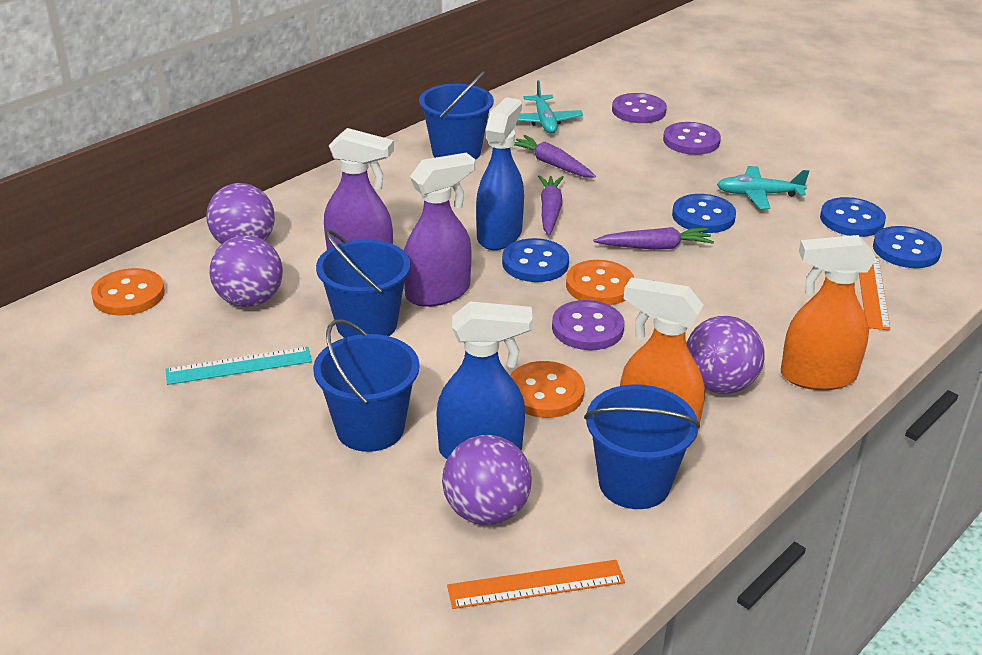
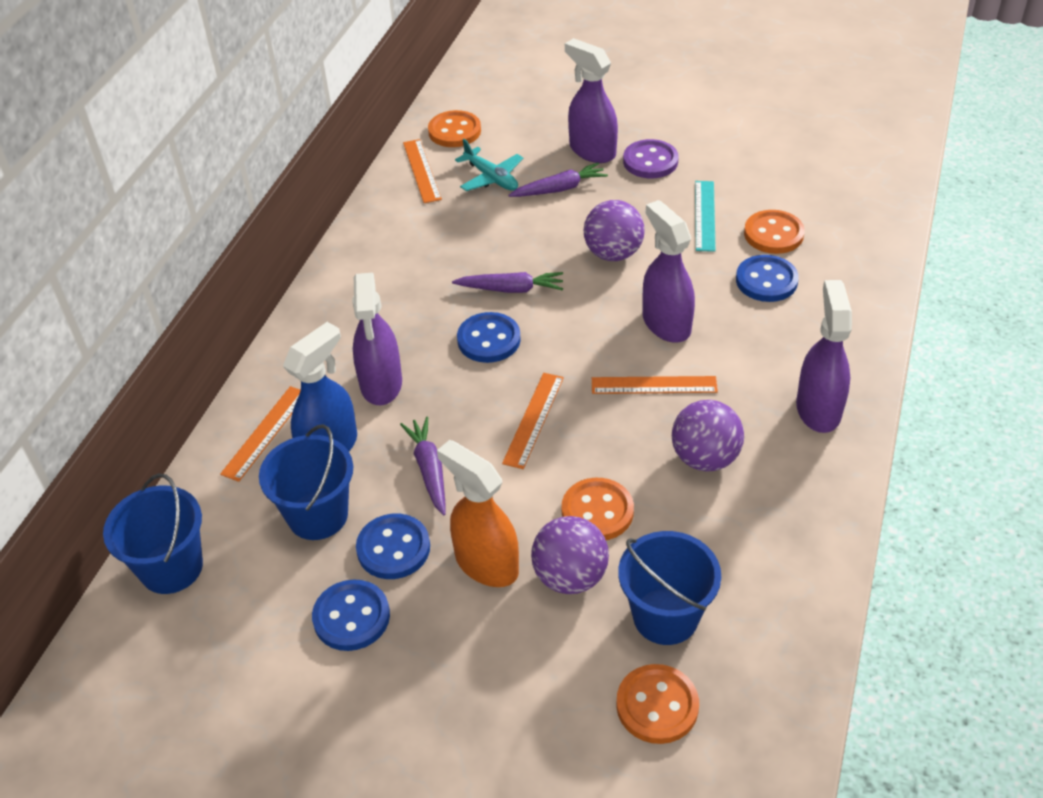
blue bucket: [313,319,419,452] [316,230,411,338] [419,71,494,160] [584,384,700,509] = 4 -> [103,473,203,594] [259,424,353,540] [618,531,721,645] = 3
blue spray bottle: [436,302,533,459] [476,97,524,250] = 2 -> [283,322,357,451] = 1
orange button: [91,268,165,316] [510,361,585,418] [566,260,634,305] = 3 -> [428,110,481,147] [562,478,634,540] [616,664,699,744] [744,210,805,254] = 4
orange ruler: [447,560,625,609] [859,257,891,331] = 2 -> [220,386,301,482] [403,139,442,203] [502,373,564,469] [592,376,718,394] = 4
orange spray bottle: [620,277,705,439] [781,235,876,390] = 2 -> [437,440,519,587] = 1
purple ball: [206,183,275,244] [209,235,283,307] [442,435,532,525] [686,316,765,394] = 4 -> [531,516,609,594] [584,200,645,261] [672,400,744,471] = 3
purple button: [552,300,624,350] [612,93,667,123] [663,122,721,155] = 3 -> [623,139,679,178] = 1
purple spray bottle: [324,128,394,250] [404,153,475,307] = 2 -> [352,273,402,405] [565,38,618,163] [643,200,695,343] [796,280,852,433] = 4
turquoise plane: [517,80,583,134] [717,166,809,209] = 2 -> [455,139,523,191] = 1

